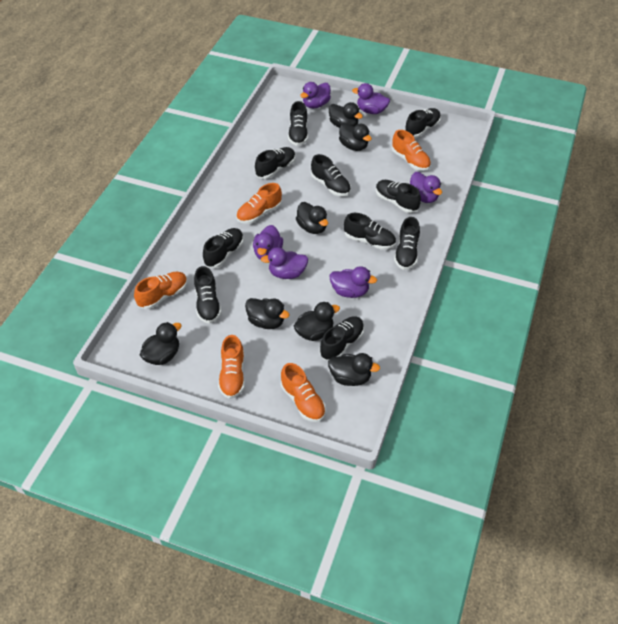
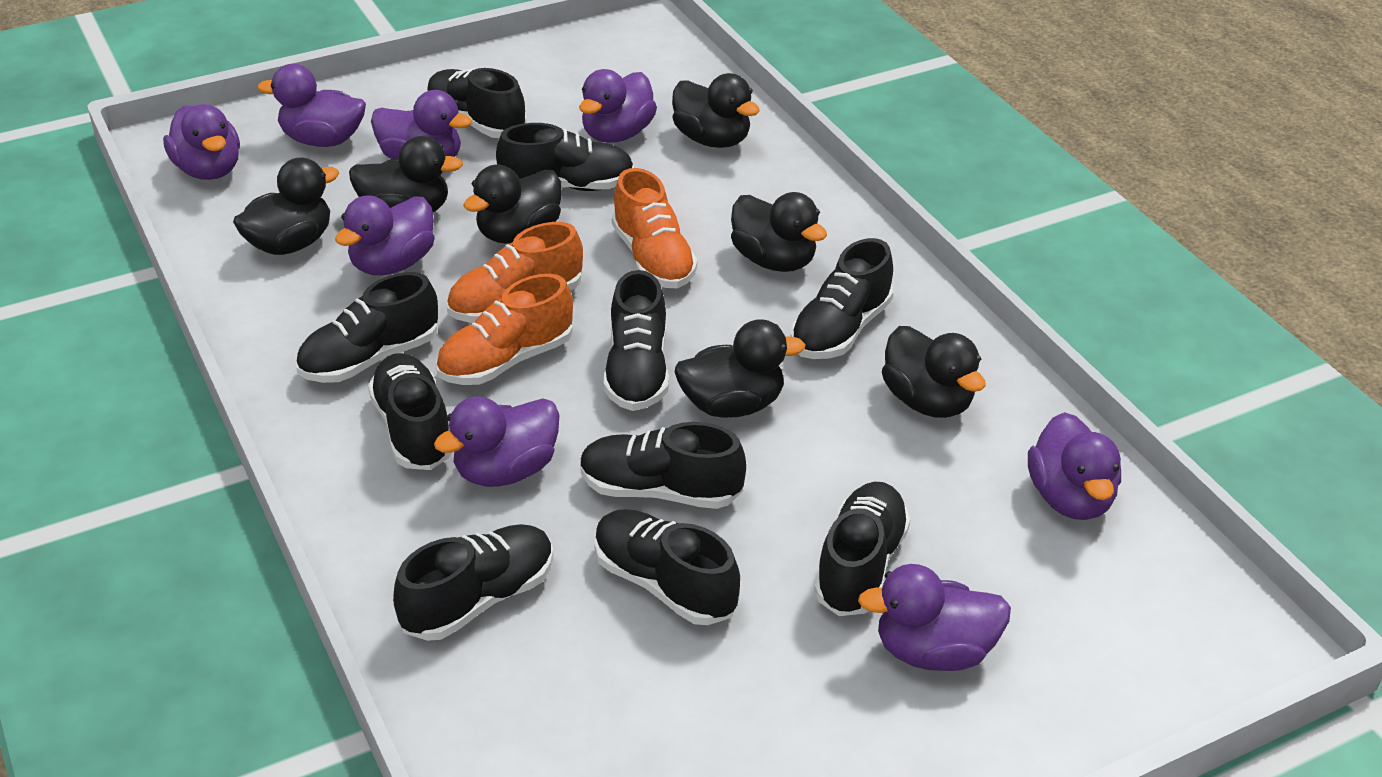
orange shoe: [134,272,188,309] [218,335,245,399] [236,183,282,224] [281,363,326,422] [392,130,431,171] = 5 -> [436,274,573,385] [447,222,583,323] [612,168,698,288] = 3
purple duck: [253,225,283,260] [261,247,308,279] [300,82,331,108] [330,266,377,298] [352,83,390,114] [410,172,442,203] = 6 -> [163,104,240,180] [257,64,366,147] [335,195,435,275] [371,90,472,159] [434,397,560,487] [579,69,657,143] [858,564,1011,671] [1028,412,1121,520] = 8

